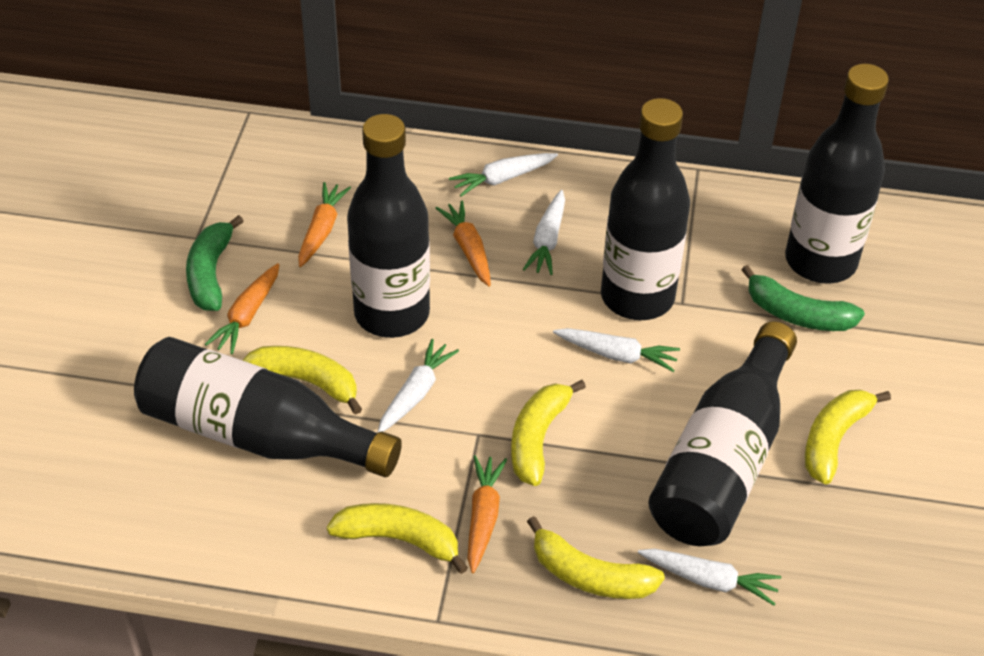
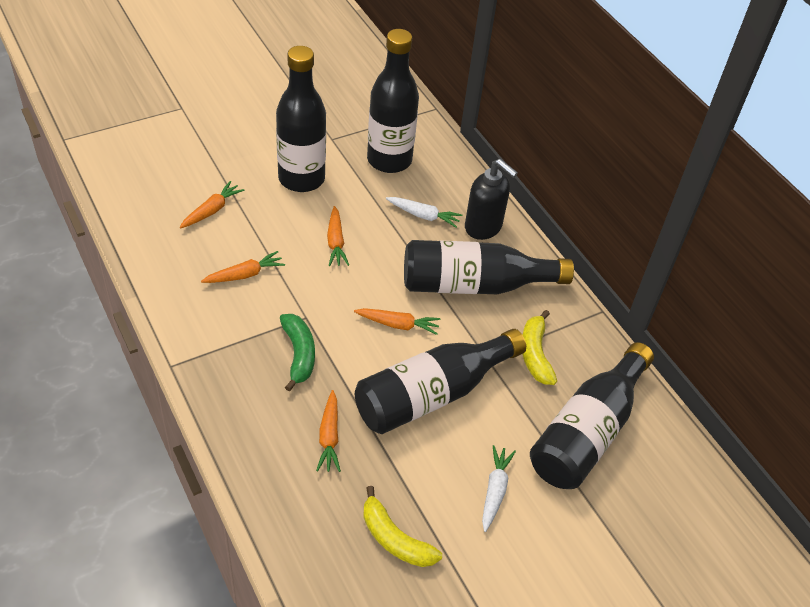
black soap dispenser: none = 0 -> [465,159,518,240] = 1
green banana: [186,215,244,311] [741,265,865,331] = 2 -> [280,314,315,391] = 1
orange carrot: [205,263,279,354] [298,182,351,267] [436,200,491,287] [468,455,507,573] = 4 -> [180,181,244,229] [201,251,285,283] [316,390,341,472] [327,206,349,266] [354,308,440,335] = 5
white carrot: [377,339,459,433] [449,153,558,197] [523,190,565,275] [553,328,680,372] [638,549,781,605] = 5 -> [386,197,462,228] [482,445,516,532] = 2
yellow banana: [243,346,362,415] [327,503,468,574] [511,380,586,486] [527,516,665,599] [805,390,891,485] = 5 -> [363,486,442,567] [522,310,557,385] = 2

